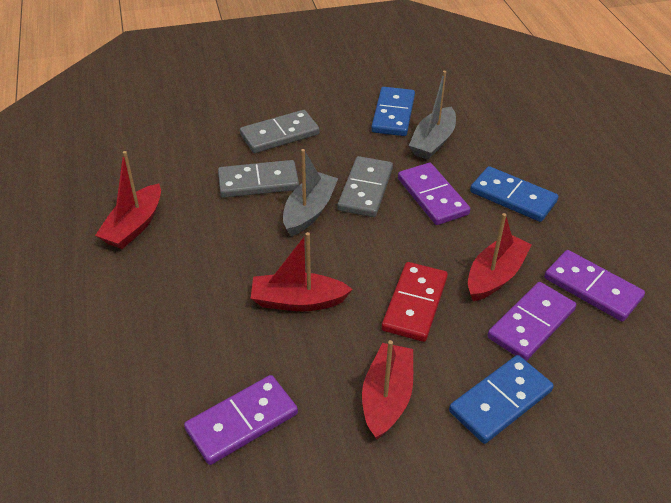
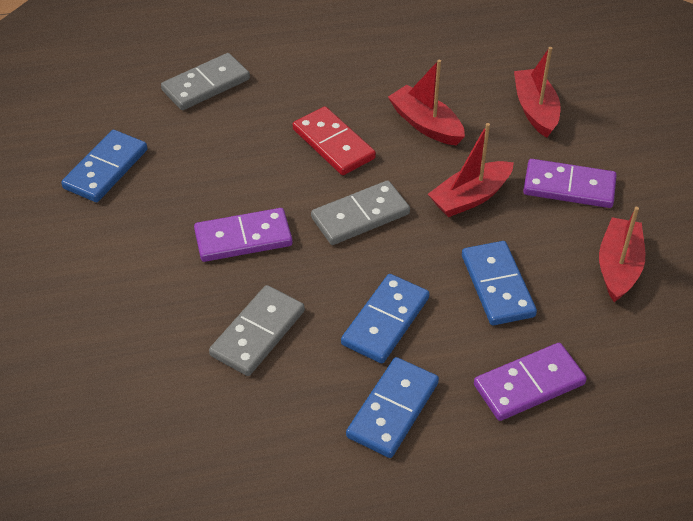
blue domino: [371,87,415,136] [449,355,554,444] [470,166,559,222] = 3 -> [61,130,147,202] [341,274,430,363] [346,357,439,458] [462,241,537,325] = 4
grey boat: [283,149,338,236] [409,71,456,160] = 2 -> none = 0
purple domino: [184,375,298,465] [398,163,470,225] [487,282,576,361] [544,250,645,322] = 4 -> [194,208,293,262] [474,343,587,421] [523,159,617,208] = 3

